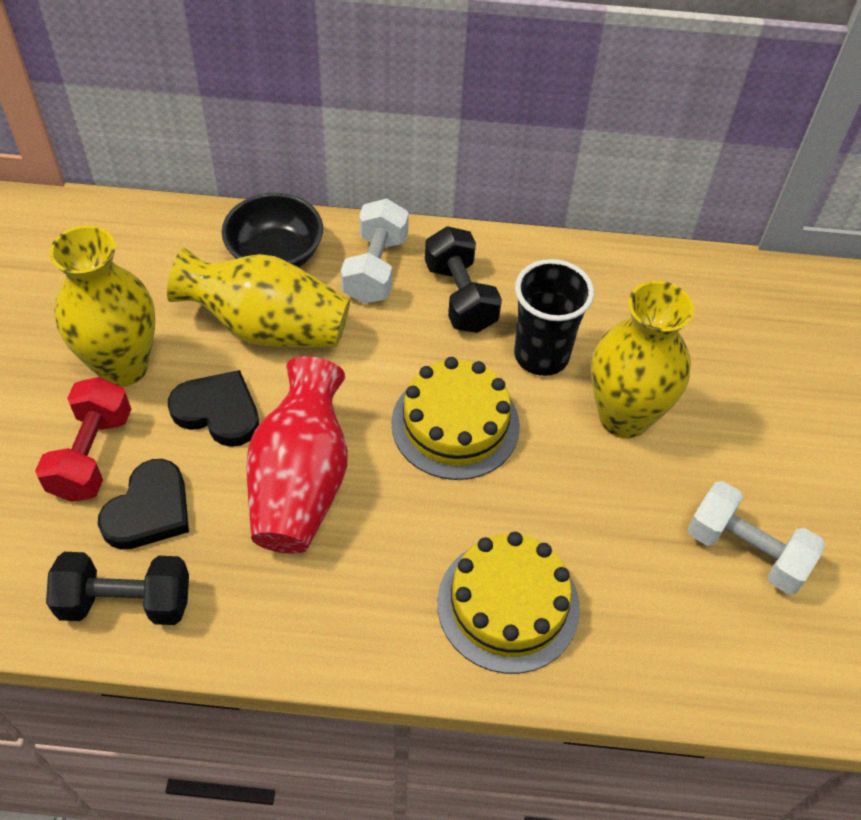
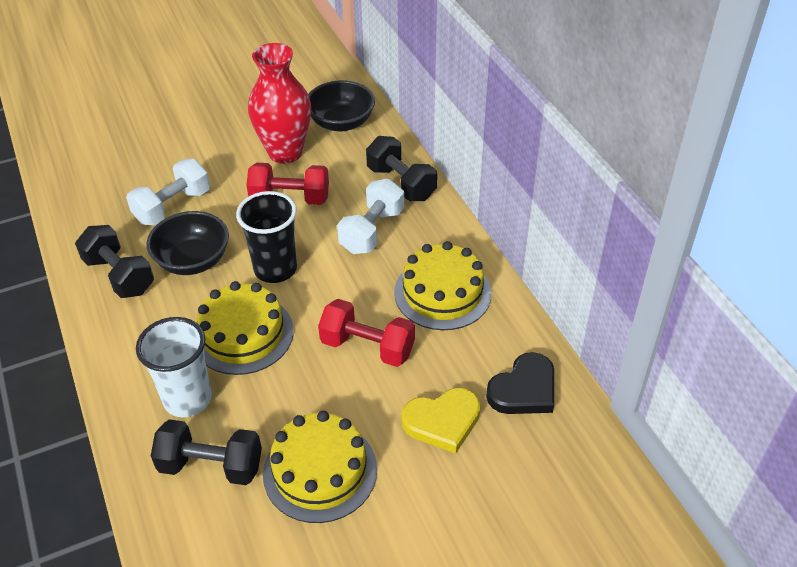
black bowl: [221,193,323,267] = 1 -> [146,211,229,275] [308,80,375,132] = 2
black dumbbell: [46,552,189,625] [425,226,502,333] = 2 -> [75,225,154,298] [151,419,262,485] [366,136,437,201] = 3
black heart: [98,459,189,550] [168,370,259,447] = 2 -> [486,352,554,414] = 1
red dumbbell: [35,377,131,502] = 1 -> [246,163,329,205] [318,299,415,367] = 2
white cup: none = 0 -> [136,317,212,417] = 1
yellow cake: [391,357,520,480] [437,532,580,674] = 2 -> [197,281,294,375] [263,411,377,523] [394,241,492,330] = 3
yellow heart: none = 0 -> [401,387,481,453] = 1
yellow vase: [49,225,155,387] [167,248,350,347] [591,281,694,438] = 3 -> none = 0

